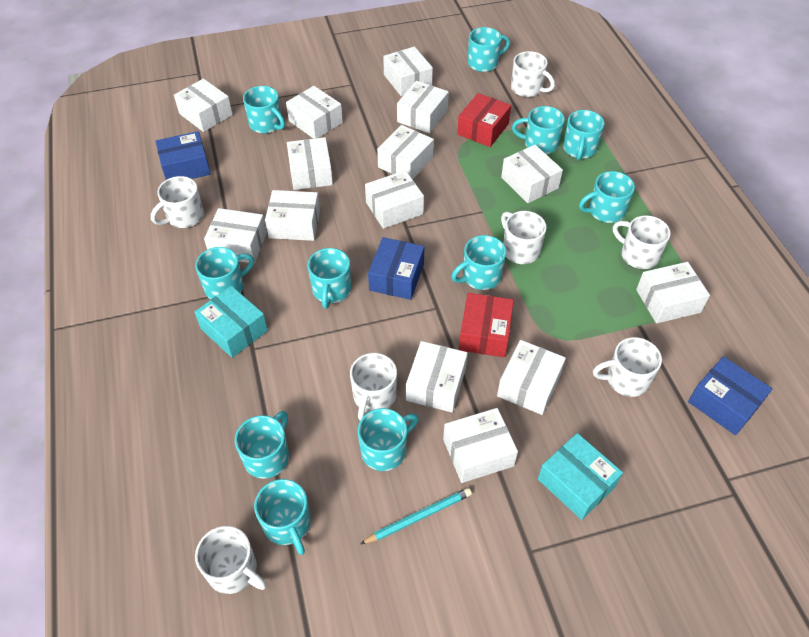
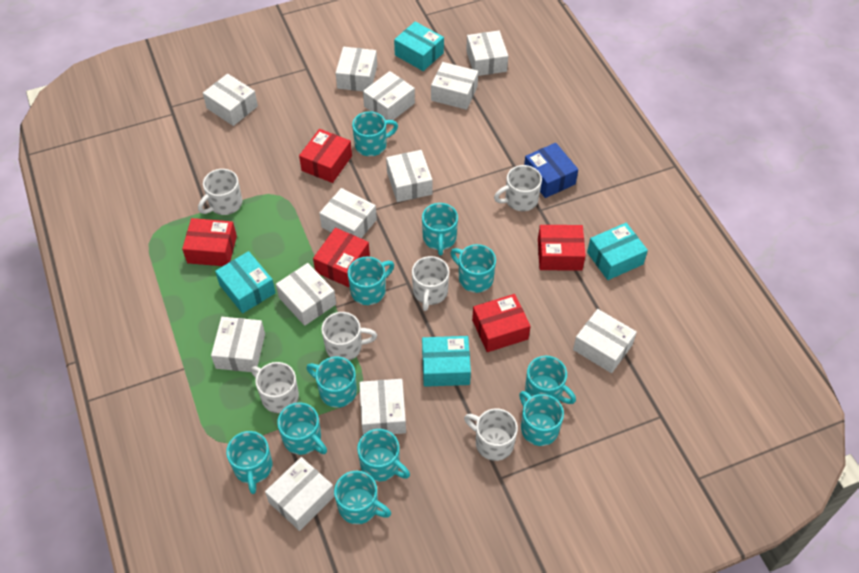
blue box: [156,131,211,180] [368,237,424,300] [688,356,772,435] = 3 -> [524,143,578,198] = 1
red box: [457,93,511,147] [459,293,514,357] = 2 -> [182,218,237,266] [299,129,352,183] [313,228,370,287] [472,294,531,352] [538,225,586,271] = 5
turquoise box: [195,286,268,358] [538,433,623,520] = 2 -> [215,251,276,313] [394,21,444,71] [422,336,471,387] [587,223,648,280] = 4
turquoise pencil: [361,488,472,544] = 1 -> none = 0
white box: [174,78,233,132] [204,208,267,263] [265,190,320,241] [286,86,343,139] [287,137,333,190] [365,170,424,229] [377,125,434,180] [383,46,433,96] [397,81,449,133] [406,341,468,413] [443,408,518,483] [497,340,566,415] [501,145,563,203] [636,262,710,324] = 14 -> [203,74,258,126] [211,317,265,372] [265,457,335,531] [276,263,336,326] [319,188,377,238] [336,47,377,91] [359,379,406,435] [363,71,415,120] [386,150,432,202] [431,62,478,110] [466,31,508,76] [573,309,637,373] = 12
white mug: [151,176,204,228] [195,526,267,594] [350,353,397,421] [501,211,547,264] [511,51,555,97] [593,337,662,397] [613,215,671,269] = 7 -> [198,169,242,215] [251,362,299,413] [321,312,377,361] [412,256,449,311] [464,408,518,461] [494,165,542,211] = 6

